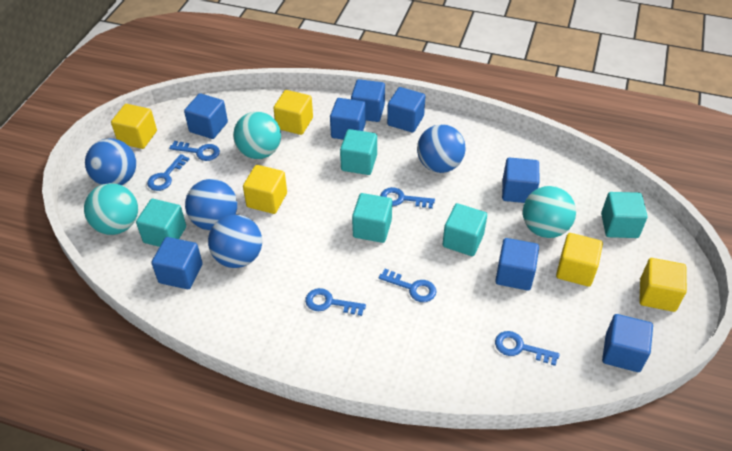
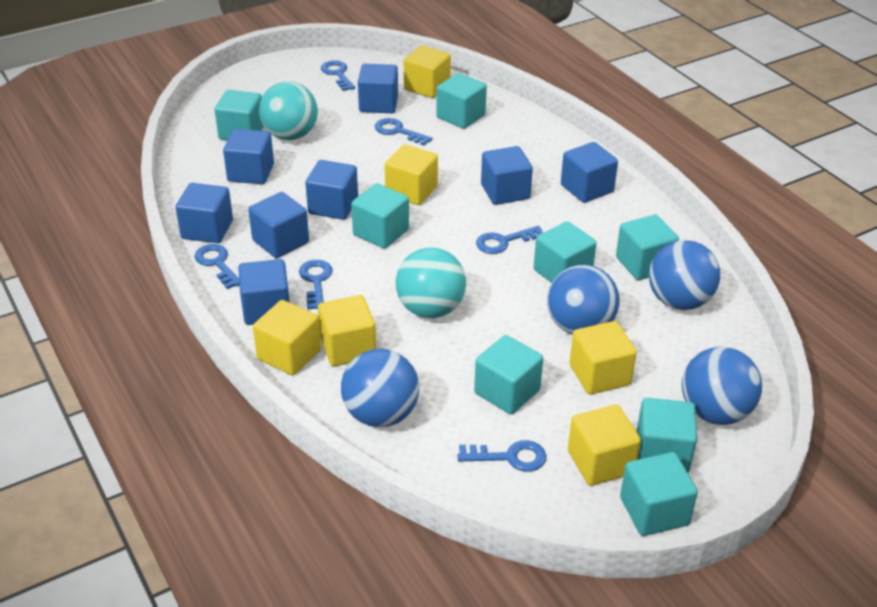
turquoise ball: [84,183,138,235] [233,112,281,159] [523,186,576,238] = 3 -> [259,81,318,140] [396,247,466,318] = 2
turquoise cube: [136,199,186,247] [340,129,377,175] [352,193,392,243] [442,203,487,256] [601,192,648,238] = 5 -> [215,90,264,140] [351,183,409,248] [436,73,487,129] [474,335,543,414] [534,221,597,283] [616,215,679,280] [620,452,698,536] [636,398,697,472] = 8
yellow cube: [111,104,157,149] [243,165,287,214] [273,90,313,135] [556,233,603,287] [639,258,687,312] = 5 -> [253,300,321,375] [318,295,376,366] [385,144,438,205] [404,45,451,98] [568,405,641,486] [570,321,637,394] = 6

